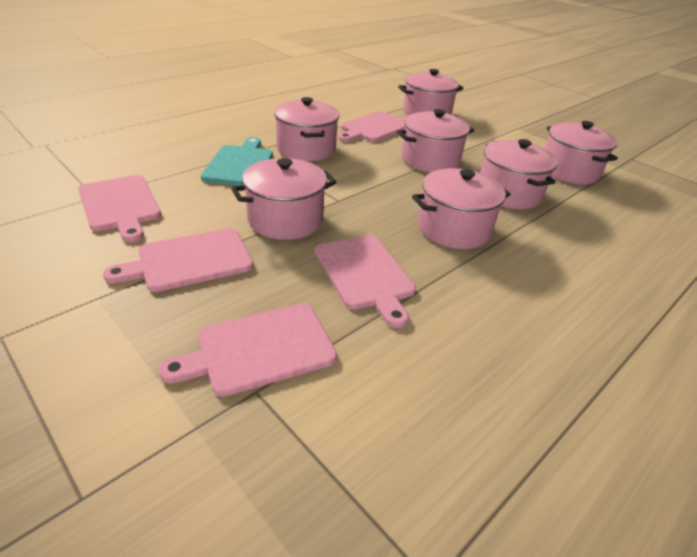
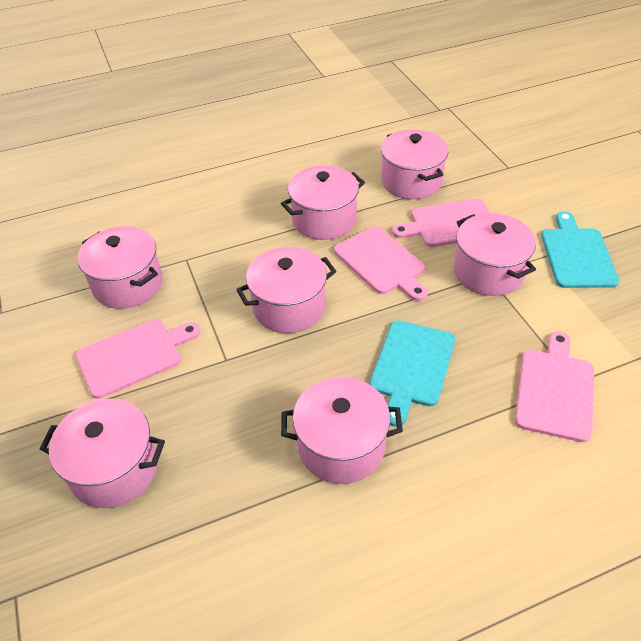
pink cutting board: [78,175,161,242] [103,228,253,292] [159,303,337,397] [314,235,416,328] [338,111,405,142] = 5 -> [76,319,201,399] [334,226,428,301] [392,198,490,247] [515,332,594,442] = 4
turquoise cutting board: [201,137,273,186] = 1 -> [370,320,455,427] [541,211,619,288] = 2

